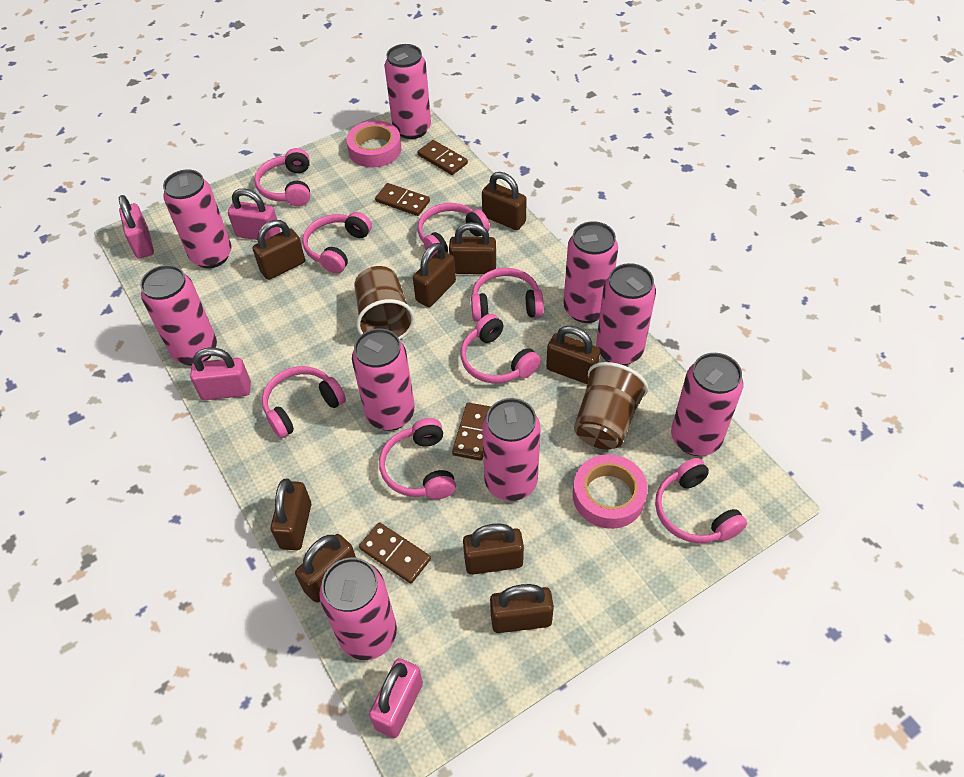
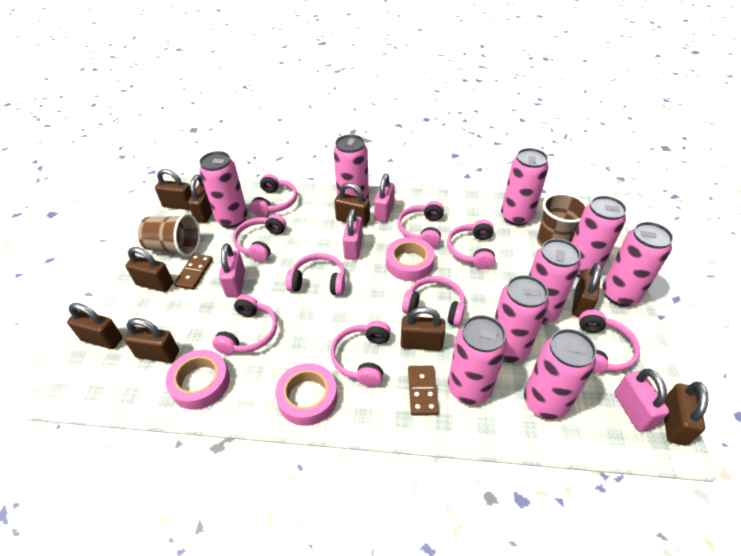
brown domino: [359,522,431,584] [375,183,430,216] [418,140,468,175] [452,402,491,461] = 4 -> [174,254,213,290] [408,366,439,416] = 2
pink headphones: [254,148,310,206] [262,366,346,438] [302,212,372,274] [379,418,456,499] [417,203,490,258] [461,314,541,384] [471,268,544,322] [655,458,747,543] = 8 -> [212,294,277,355] [233,214,286,262] [250,174,297,217] [286,253,345,295] [330,321,391,387] [398,201,444,248] [402,276,465,326] [447,220,495,270] [579,310,640,374] = 9
pink tape: [346,120,401,168] [573,454,648,529] = 2 -> [165,350,230,410] [275,363,338,426] [386,237,434,281] = 3

